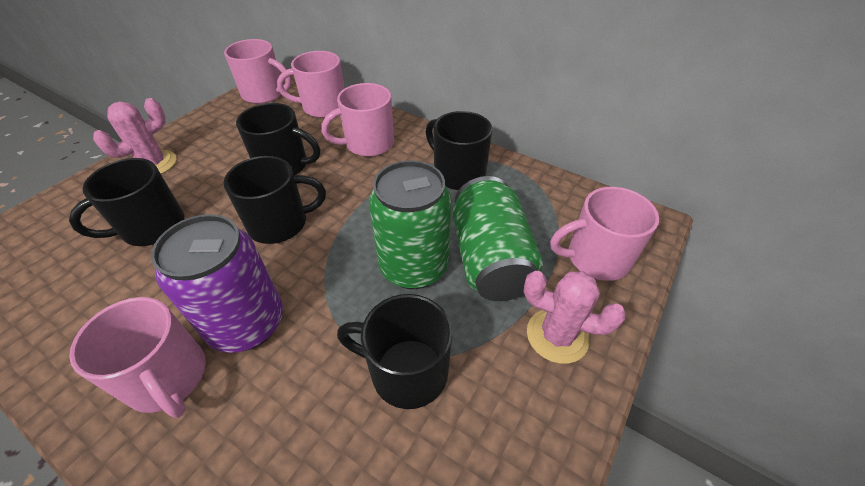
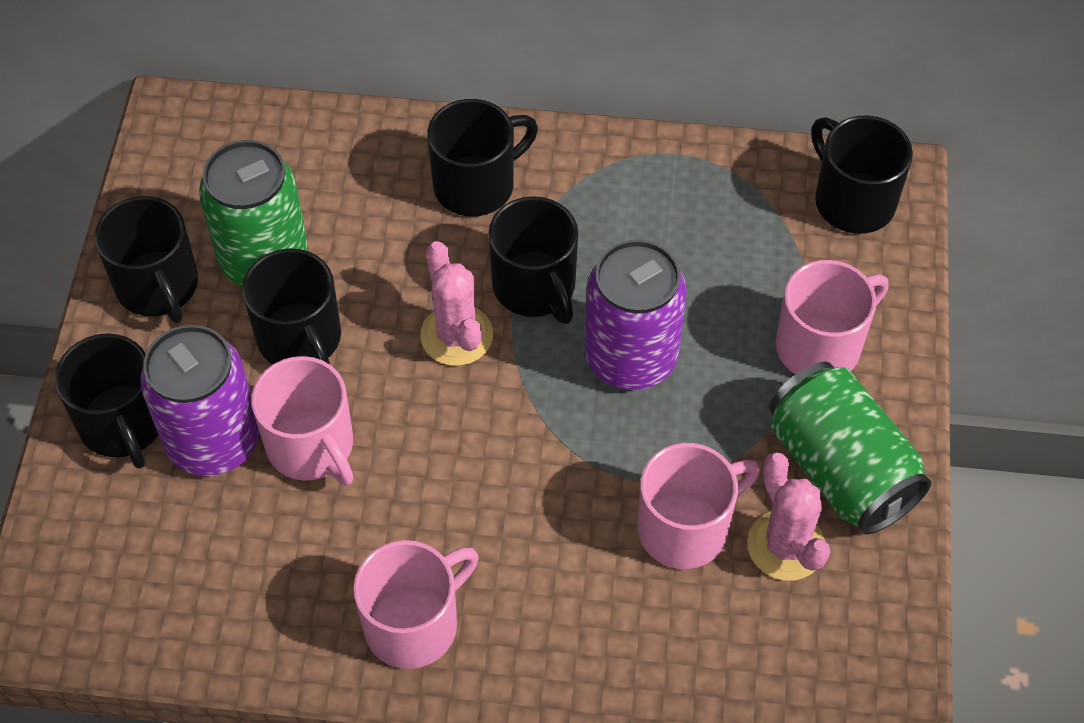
black mug: [69,158,184,246] [223,156,326,244] [236,103,320,175] [337,294,452,409] [426,111,492,190] = 5 -> [55,333,158,468] [95,196,198,323] [242,248,341,364] [427,99,538,216] [489,196,578,324] [811,116,913,234] = 6
pink mug: [69,297,206,418] [224,39,291,104] [277,51,344,118] [321,83,394,157] [550,187,659,281] = 5 -> [251,356,353,486] [353,540,478,669] [638,443,759,569] [776,260,889,374] = 4
purple can: [151,214,283,353] = 1 -> [140,325,260,476] [585,240,687,390] = 2

